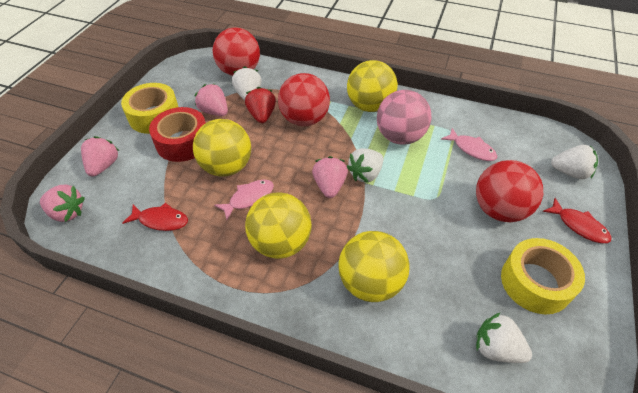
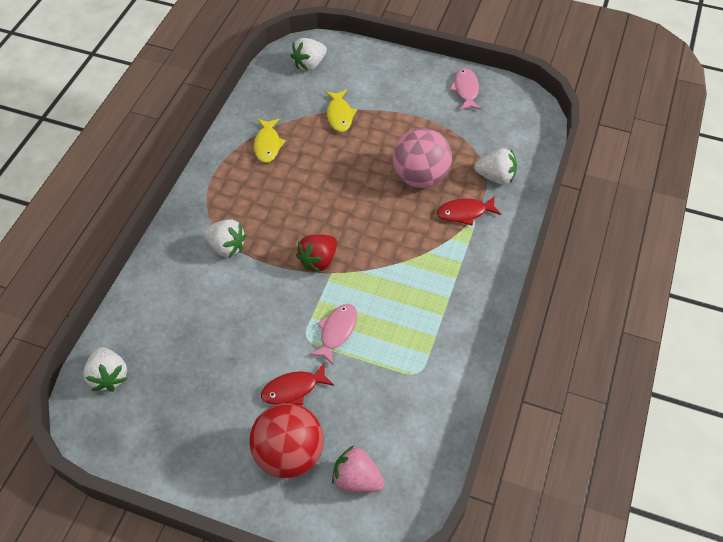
pink strawberry: [40,185,85,222] [81,136,119,177] [194,83,228,116] [312,156,348,198] = 4 -> [332,446,385,493] = 1
red ball: [213,27,260,76] [278,73,330,126] [476,160,543,222] = 3 -> [249,403,324,478] = 1
red tape: [149,107,206,162] = 1 -> none = 0
yellow ball: [193,119,251,177] [245,192,312,259] [338,231,410,302] [347,60,398,112] = 4 -> none = 0
yellow fish: none = 0 -> [254,119,286,163] [325,90,357,132] = 2
yellow tape: [121,83,178,134] [501,238,585,314] = 2 -> none = 0

